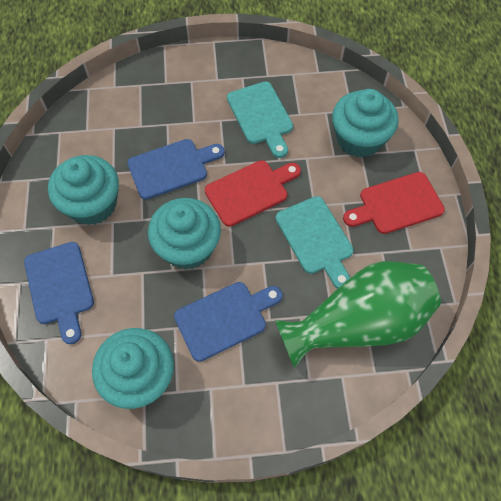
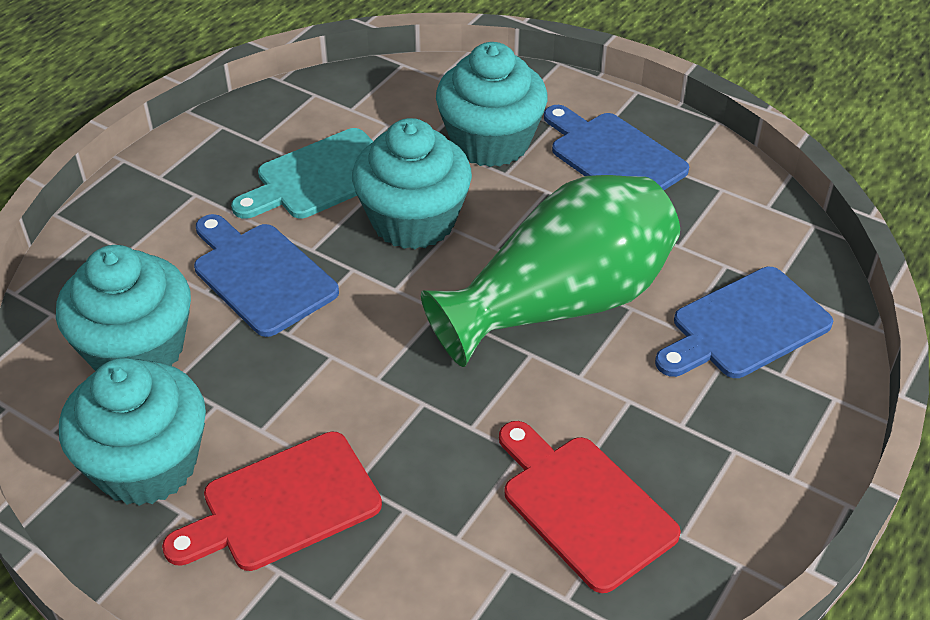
turquoise cutting board: [227,81,293,158] [276,196,353,289] = 2 -> [231,128,374,219] = 1

